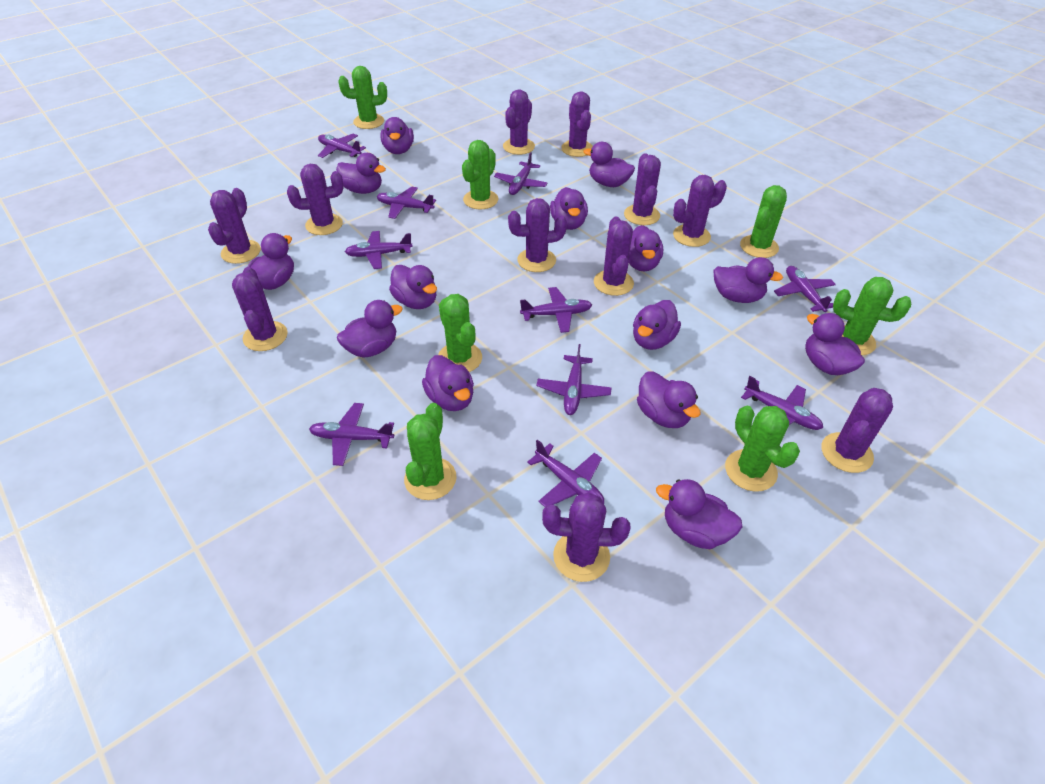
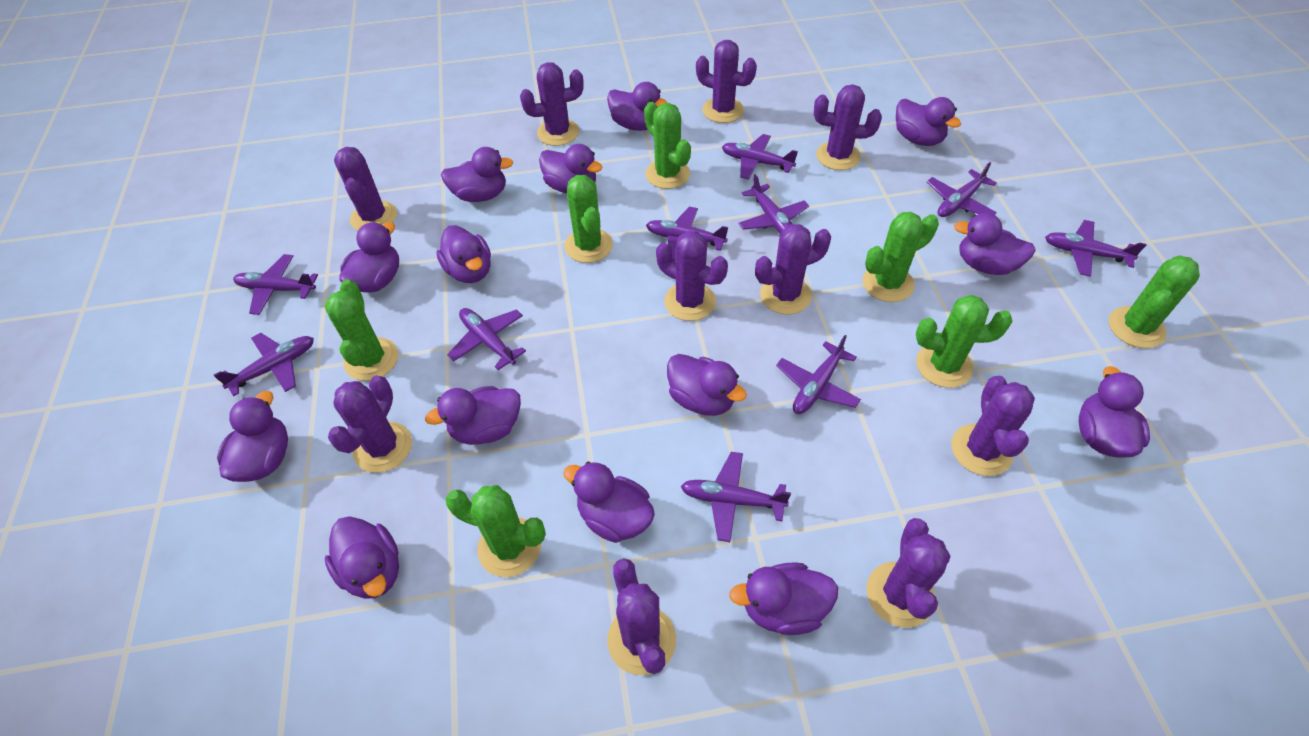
purple cactus: [208,188,261,264] [232,267,288,351] [287,164,344,235] [503,89,535,155] [508,198,567,272] [542,492,630,582] [561,91,593,157] [594,217,634,296] [624,153,661,225] [673,175,727,247] [821,388,893,473] = 11 -> [328,375,412,473] [334,147,397,231] [520,62,584,146] [607,558,676,675] [656,231,728,321] [696,40,757,123] [755,224,831,314] [814,84,882,170] [866,518,950,628] [951,376,1035,476] = 10

